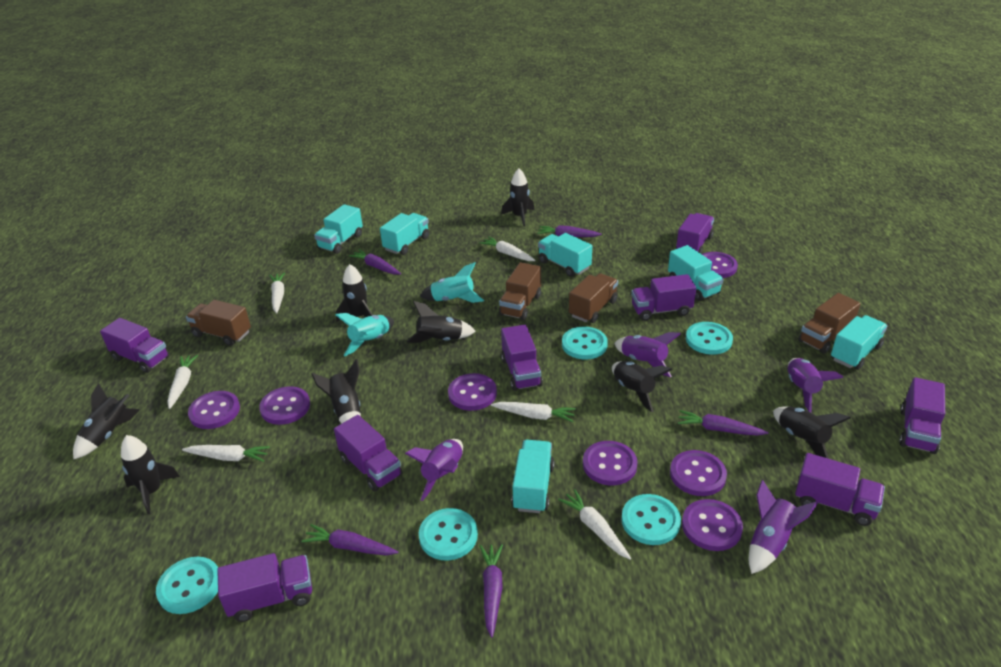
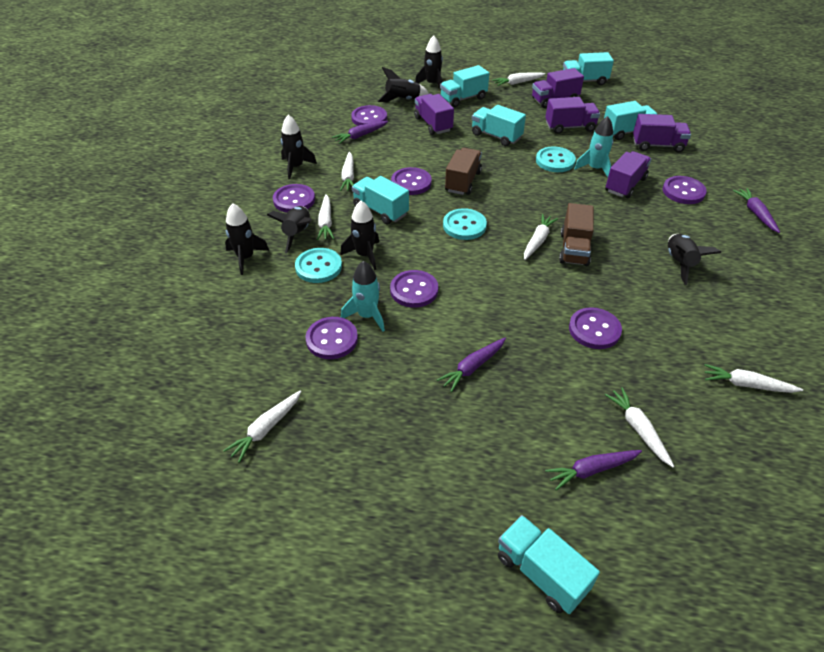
black rocket: [73,383,140,459] [121,435,180,514] [312,359,361,424] [336,264,373,322] [406,301,476,343] [501,168,534,227] [612,361,672,412] [773,406,851,459] = 8 -> [225,203,269,275] [267,206,312,253] [281,115,317,179] [340,201,379,270] [378,67,429,102] [415,35,443,88] [668,234,721,285] = 7
brown truck: [186,300,251,346] [499,262,541,320] [569,273,618,323] [799,293,861,354] = 4 -> [445,148,482,195] [559,203,594,266] = 2
purple carrot: [301,524,399,555] [349,249,401,275] [480,544,503,638] [537,225,602,237] [678,410,769,436] = 5 -> [332,121,388,144] [437,338,506,392] [545,450,642,490] [733,188,780,233] = 4
purple rocket: [405,439,463,501] [614,332,681,378] [749,480,818,574] [788,358,843,413] = 4 -> none = 0
purple truck: [100,318,169,373] [217,553,312,622] [334,415,402,492] [501,325,543,391] [631,274,696,321] [676,213,714,254] [795,453,885,526] [899,377,945,454] = 8 -> [414,94,454,135] [532,68,584,108] [545,97,600,134] [605,151,651,198] [633,114,691,152] = 5
turquoise button: [156,557,218,614] [419,508,478,560] [562,327,608,360] [621,494,681,545] [686,322,733,355] = 5 -> [295,248,342,283] [443,208,487,240] [536,146,576,172] = 3
white carrot: [167,355,198,409] [182,445,270,462] [269,272,285,313] [479,236,536,261] [491,402,576,422] [558,489,631,560] = 6 -> [223,390,301,463] [317,194,334,240] [340,152,354,191] [492,72,545,86] [524,214,558,260] [605,387,674,467] [704,364,803,393] = 7

